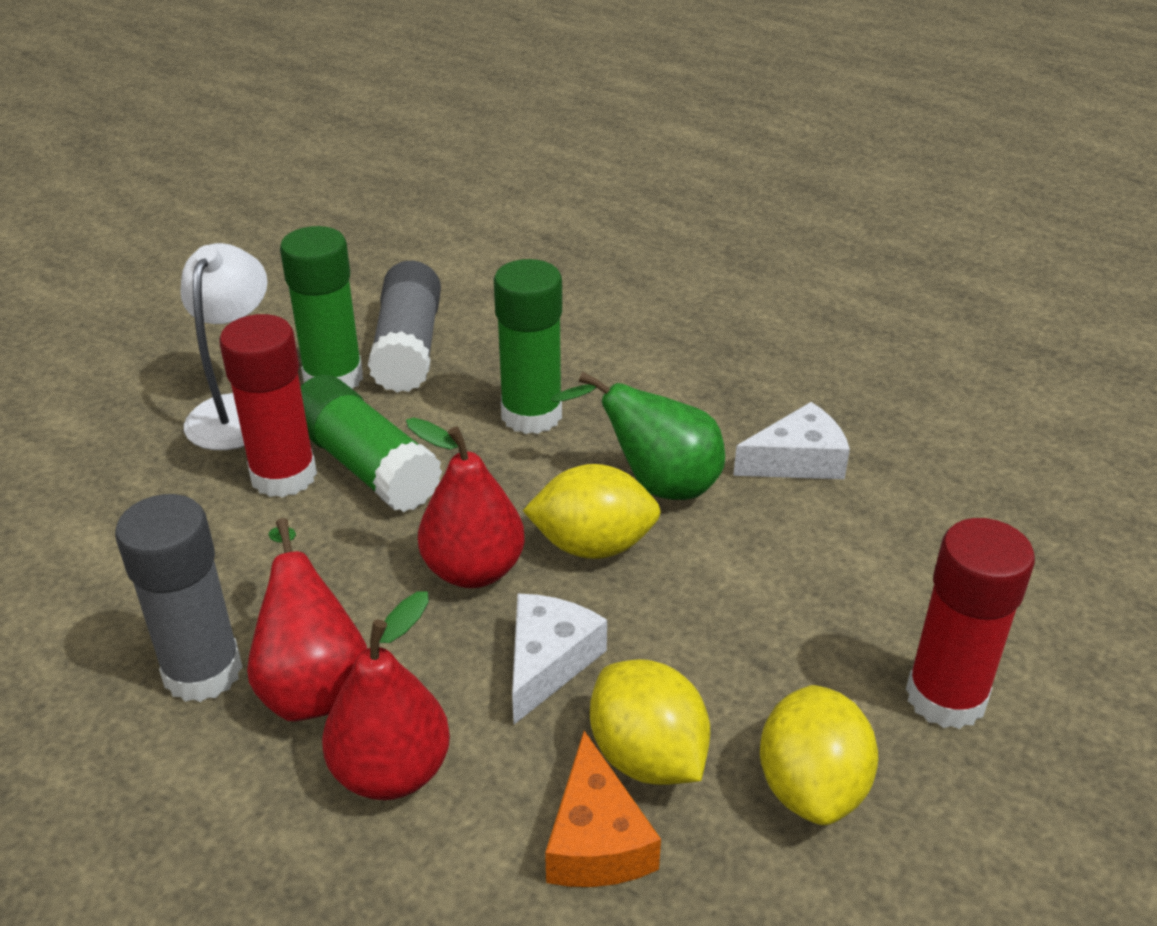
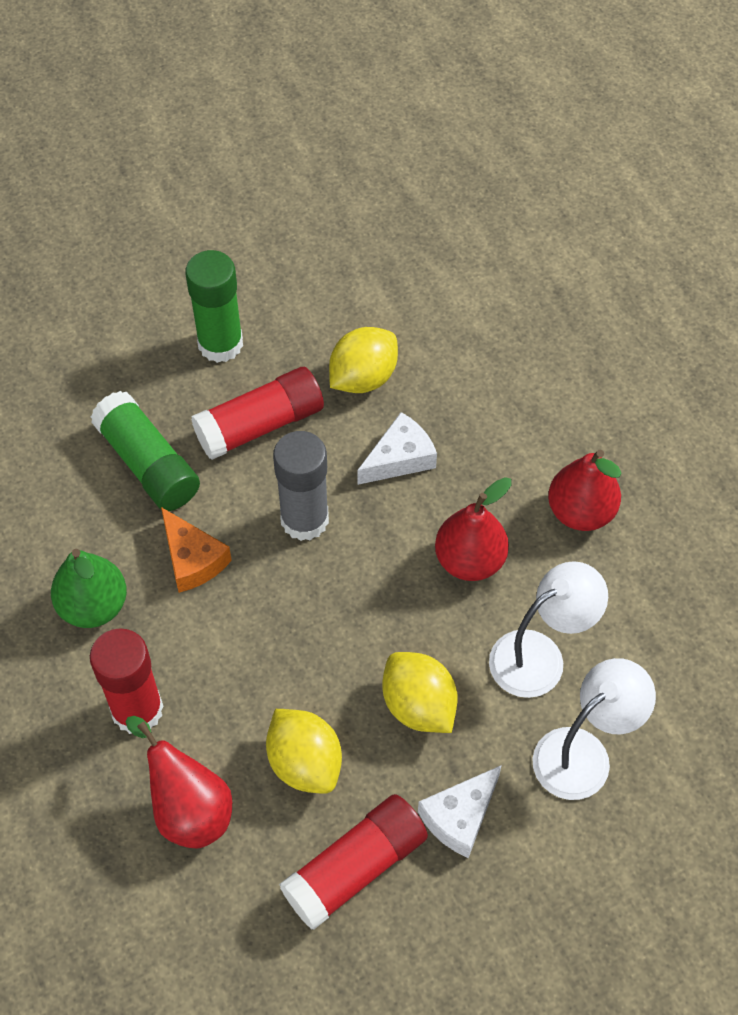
green glue stick: [280,226,363,389] [300,375,442,512] [494,259,562,434] = 3 -> [91,391,200,511] [185,250,243,363] = 2
grey glue stick: [115,494,243,702] [368,261,441,393] = 2 -> [273,431,329,541] = 1
red glue stick: [219,314,317,498] [906,518,1035,729] = 2 -> [90,628,163,734] [191,367,324,460] [279,794,428,930] = 3
white lamp: [180,243,268,450] = 1 -> [489,561,608,698] [532,658,656,800] = 2

